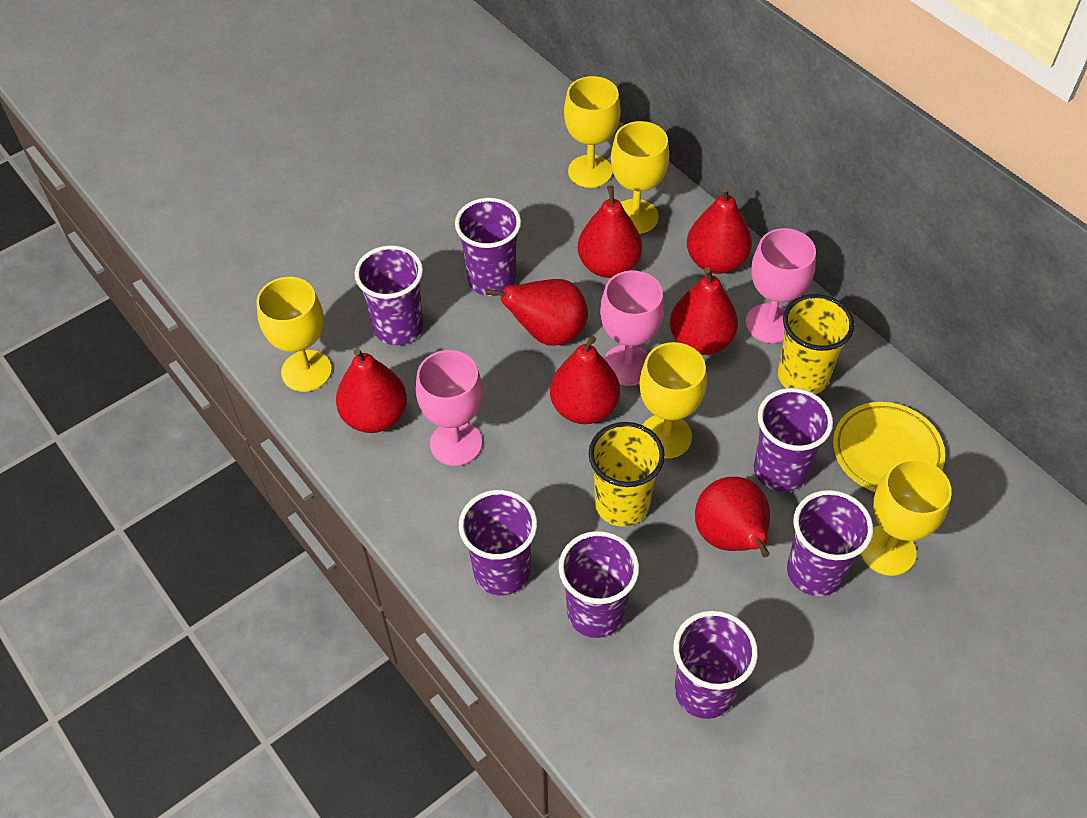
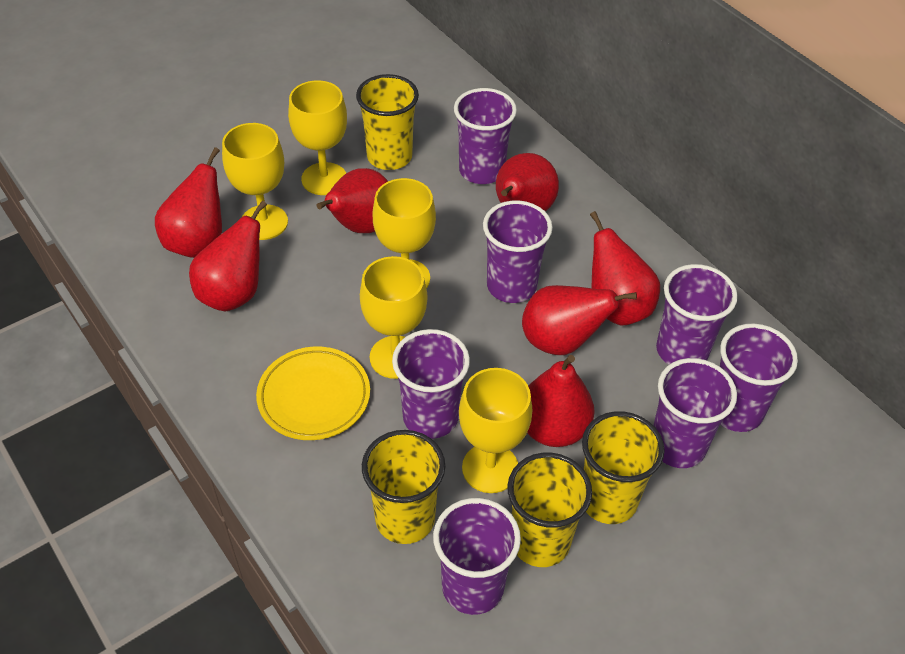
pink goblet: [416,350,483,466] [600,270,664,386] [746,228,816,343] = 3 -> none = 0
yellow cup: [589,422,665,527] [778,294,854,394] = 2 -> [356,74,419,170] [362,430,445,544] [507,453,592,567] [582,411,665,524] = 4

